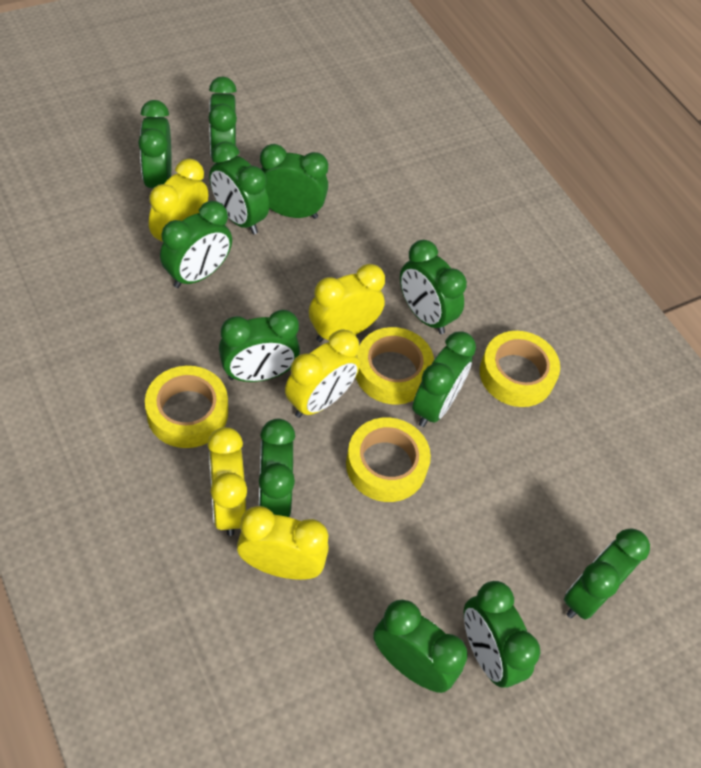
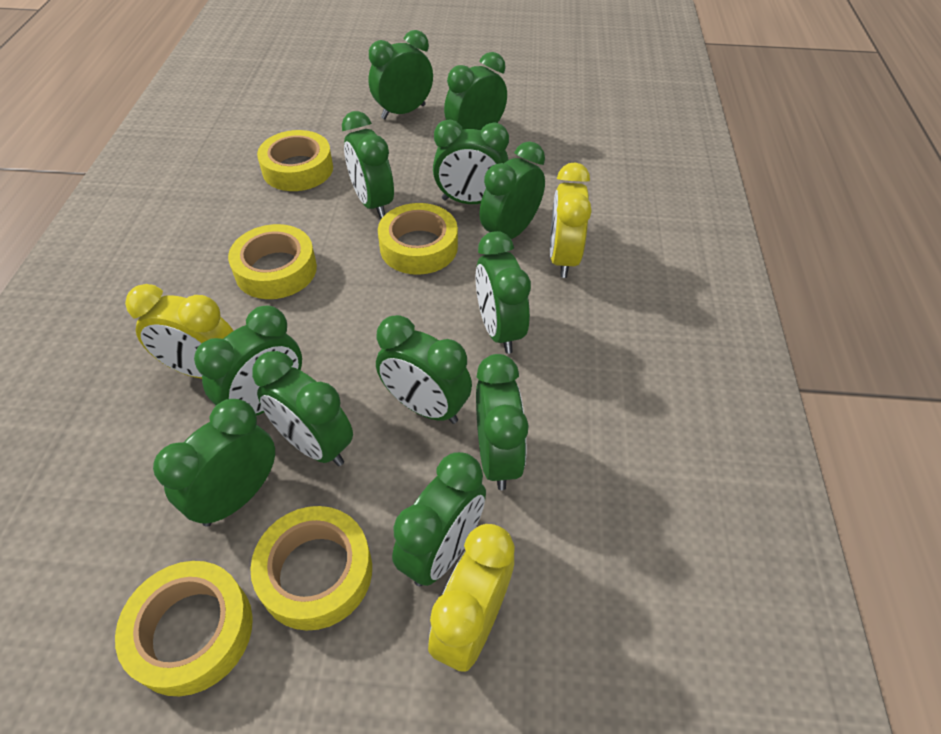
yellow clock: [149,159,208,242] [208,427,247,536] [237,506,329,580] [285,330,360,418] [309,264,385,342] = 5 -> [125,284,234,379] [428,524,515,672] [550,162,592,278] = 3
yellow tape: [145,366,228,448] [346,418,431,502] [356,327,434,405] [480,331,560,407] = 4 -> [115,561,253,696] [228,224,317,299] [250,506,372,631] [257,130,333,191] [378,203,458,275] = 5

